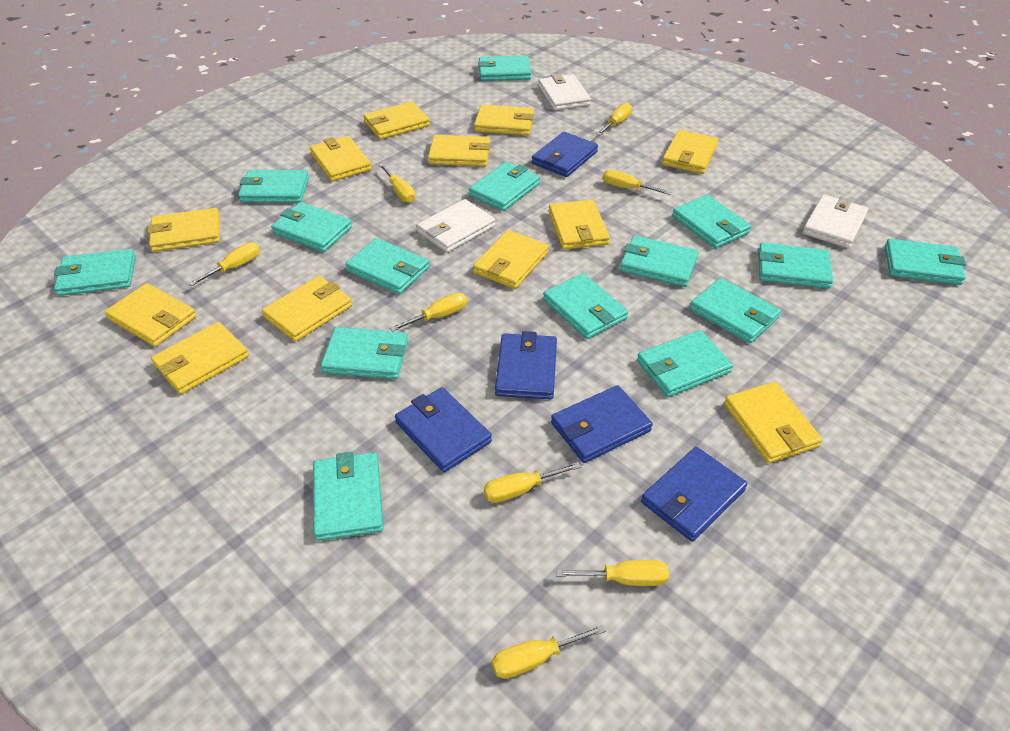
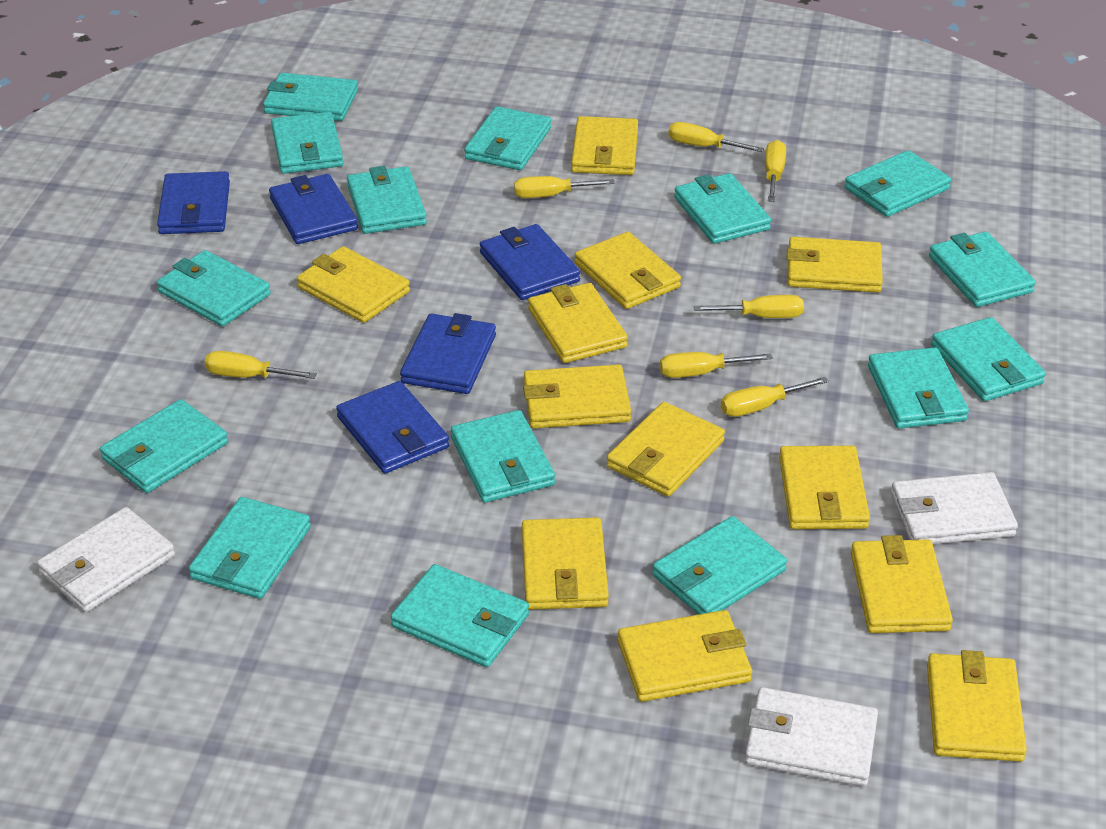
yellow screwdriver: [188,242,260,286] [379,163,415,203] [390,293,467,331] [484,462,581,503] [492,624,606,679] [556,560,669,586] [597,103,632,135] [603,170,671,195] = 8 -> [205,351,317,379] [514,176,615,198] [660,352,773,378] [668,122,764,152] [694,295,804,318] [721,377,829,417] [765,140,786,202] = 7

